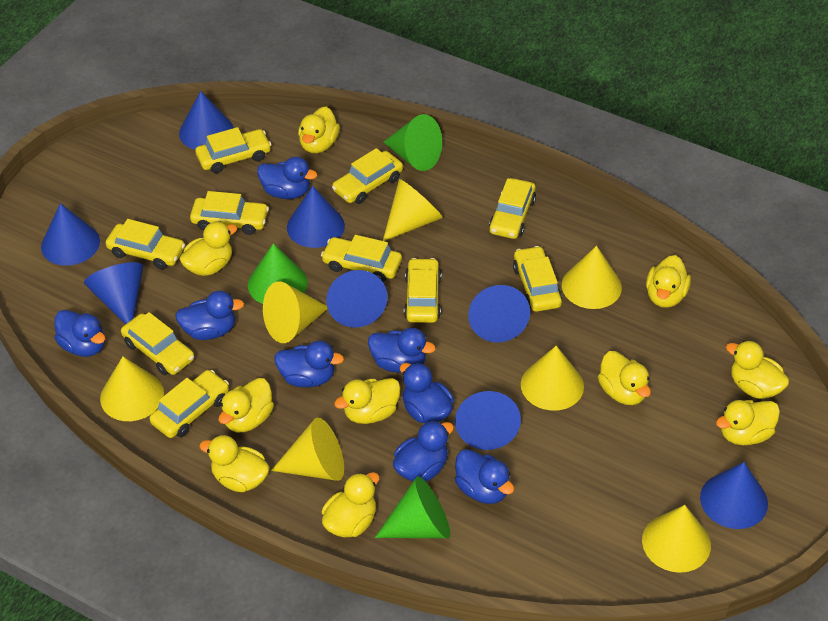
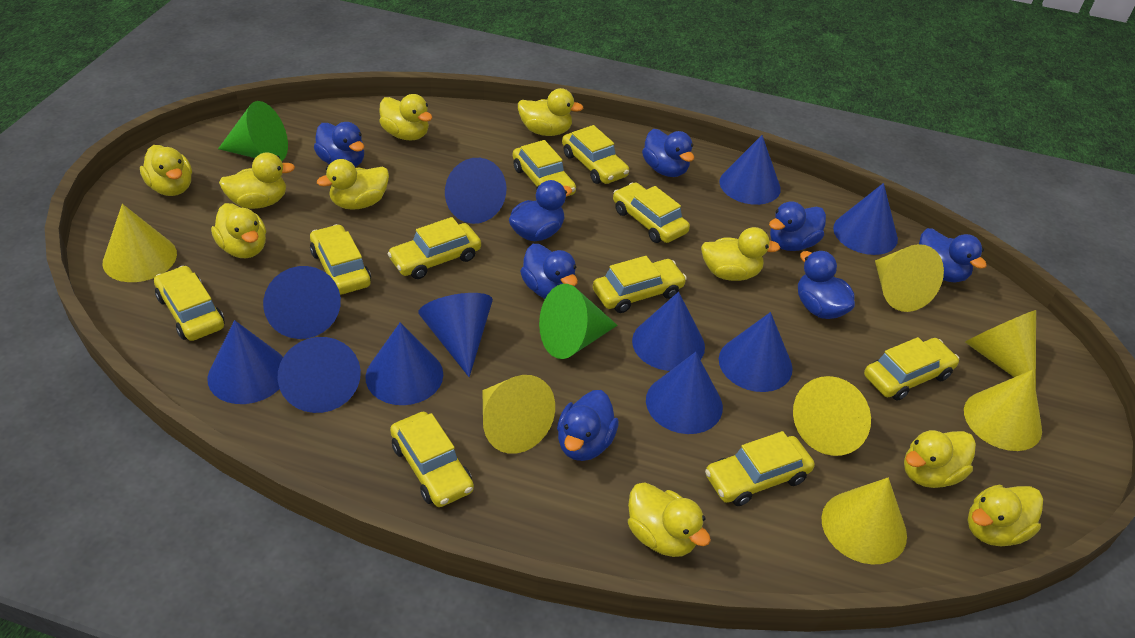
blue cone: [41,203,100,266] [84,262,143,325] [179,91,234,150] [287,186,345,248] [326,270,388,328] [455,391,521,450] [468,285,530,343] [700,462,768,529] = 8 -> [207,320,283,404] [263,266,341,339] [278,337,361,413] [365,322,443,405] [418,293,493,377] [445,158,506,224] [632,292,705,371] [646,352,723,434] [719,135,781,205] [719,312,793,392] [833,183,898,255] = 11
green cone: [248,243,308,304] [375,476,450,538] [383,114,442,171] = 3 -> [218,101,288,161] [539,284,618,359] = 2

